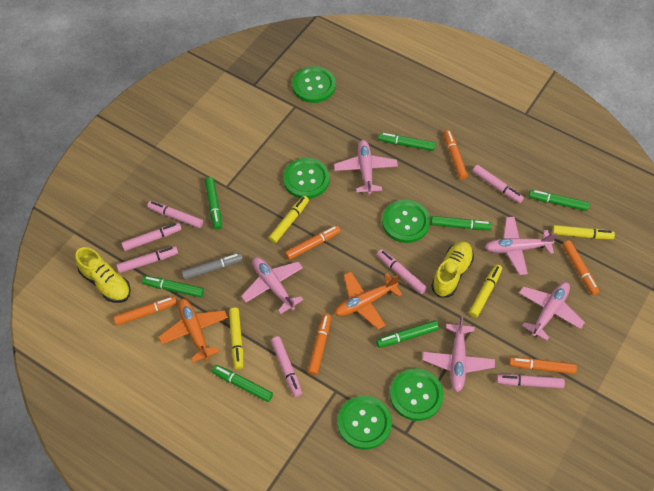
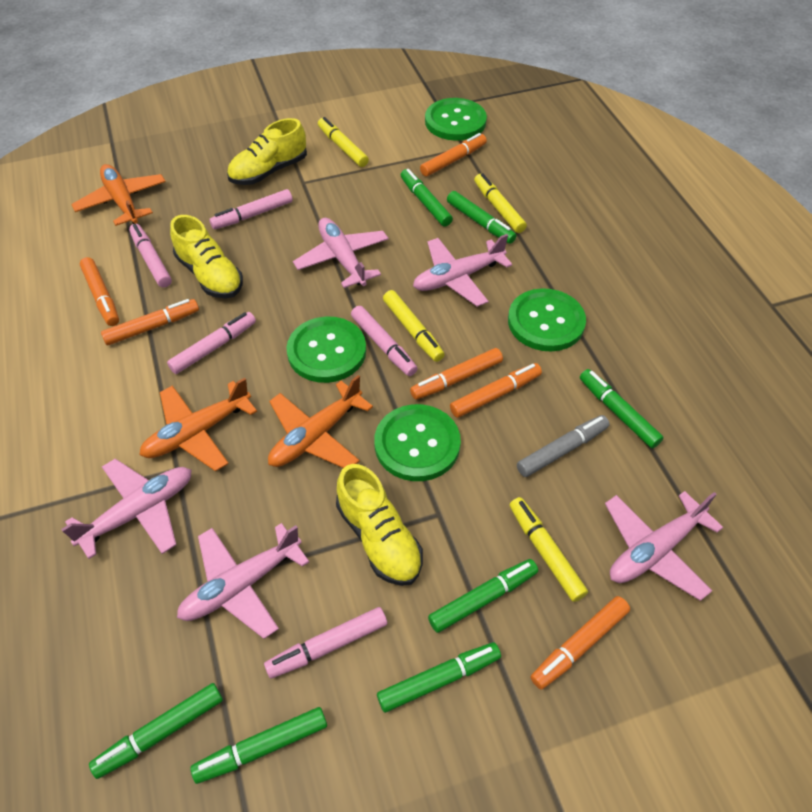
green button: [283,158,330,199] [292,66,336,103] [337,396,392,450] [382,200,430,243] [390,368,444,421] = 5 -> [286,316,366,383] [374,404,461,481] [425,98,487,141] [508,288,586,352] = 4
orange plane: [159,299,228,362] [335,271,402,329] = 2 -> [71,164,166,226] [139,378,257,471] [268,375,373,468] = 3
pink marker: [116,246,178,273] [121,223,182,251] [147,201,203,228] [271,336,302,397] [377,249,427,294] [472,165,524,203] [496,374,565,389] = 7 -> [129,224,172,287] [167,312,256,374] [209,189,293,229] [264,607,387,679] [351,306,418,376] = 5
yellow shoe: [75,247,131,303] [431,241,474,297] = 2 -> [170,215,243,298] [227,118,307,185] [336,464,423,586] = 3

